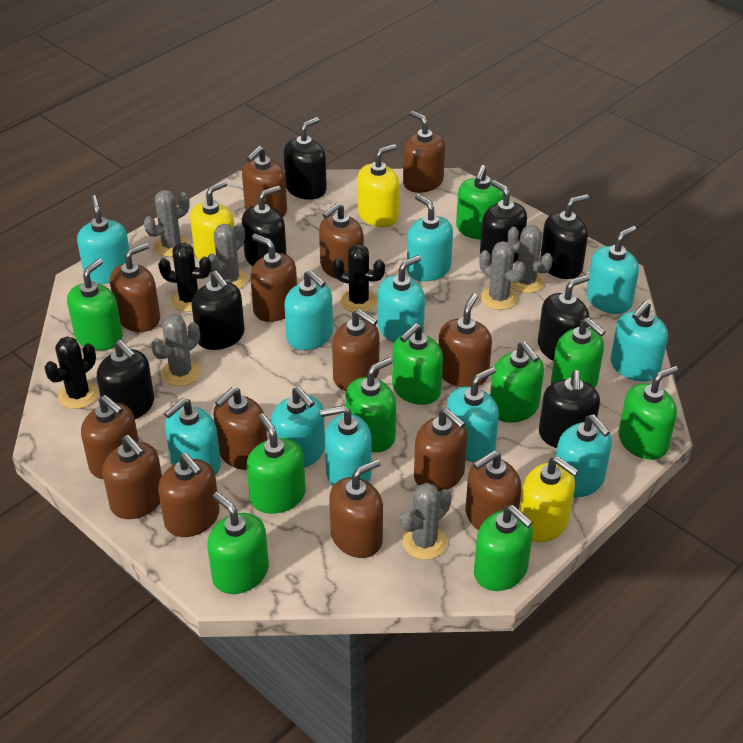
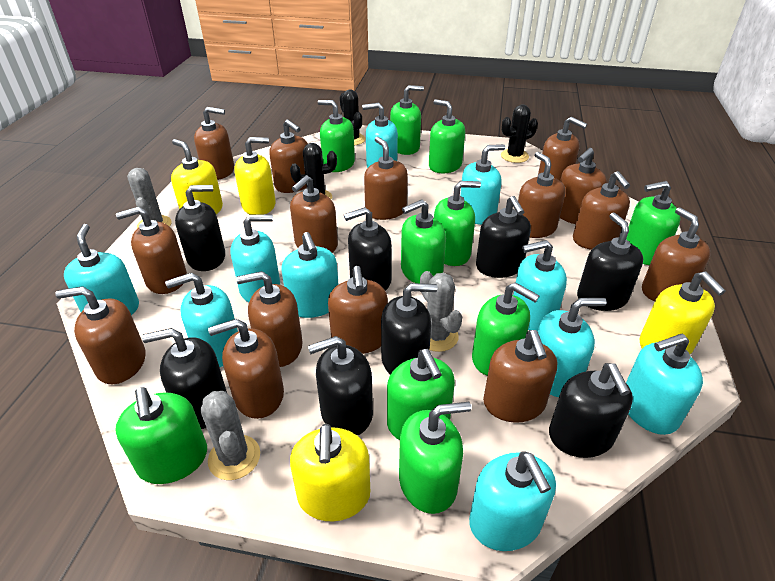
brown soap dispenser: [81,395,139,479] [102,435,162,519] [110,243,160,332] [158,453,219,537] [213,387,267,470] [242,146,287,217] [250,234,297,322] [319,202,364,279] [329,459,383,558] [332,309,379,391] [403,111,445,193] [414,408,467,492] [438,293,492,387] [466,451,521,531] = 14 -> [55,286,146,384] [116,206,187,294] [194,107,234,180] [208,319,284,419] [236,271,303,367] [269,120,308,193] [290,175,338,252] [328,266,388,354] [364,137,408,220] [483,330,557,423] [518,152,566,238] [538,117,587,181] [560,148,607,224] [573,171,630,250] [642,207,711,301] = 15
grey cactus: [144,190,190,257] [151,315,201,386] [207,223,247,289] [400,483,452,560] [479,241,525,310] [508,225,553,293] = 6 -> [127,168,172,228] [201,391,260,480] [420,271,462,352] = 3
turquoise soap dispenser: [77,195,129,284] [164,398,221,476] [271,387,325,468] [284,270,333,350] [320,405,372,486] [378,255,425,343] [407,194,453,281] [447,367,499,462] [556,415,612,497] [586,226,639,314] [610,301,668,381] = 11 -> [64,224,139,315] [165,273,238,367] [230,214,280,302] [281,232,339,318] [362,103,398,168] [460,144,505,225] [469,451,556,551] [513,240,567,331] [538,298,607,397] [626,334,703,435] = 10
yellow soap dispenser: [190,180,235,260] [357,144,399,227] [520,456,579,542] = 3 -> [171,139,223,214] [234,137,276,214] [290,424,370,521] [639,272,726,354] = 4

